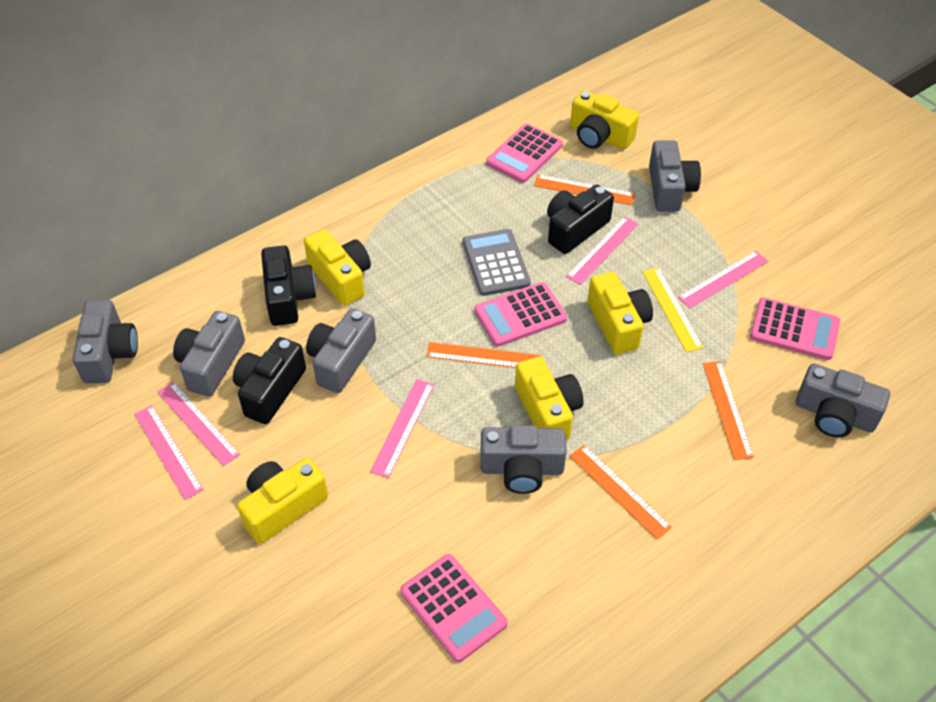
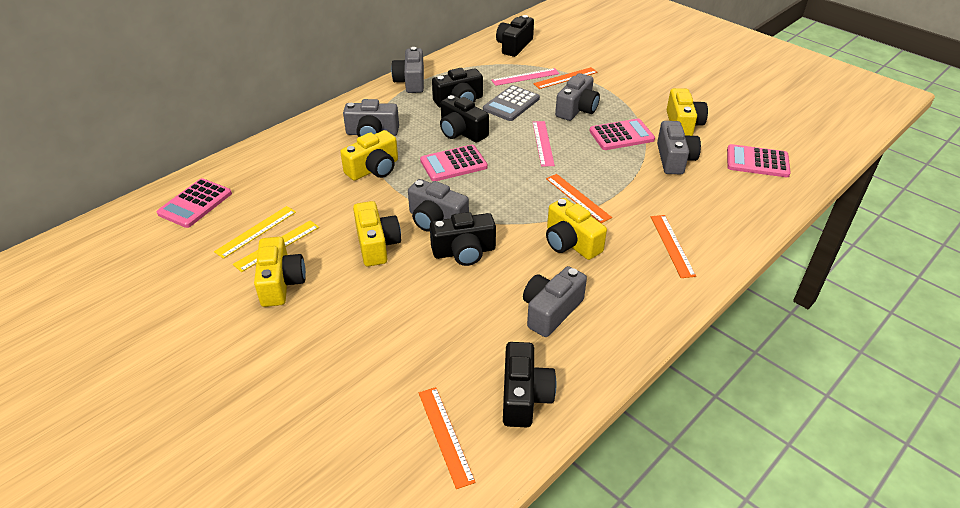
black camera: [233,337,306,424] [261,245,316,326] [547,184,614,254] = 3 -> [430,212,496,266] [432,68,483,107] [440,95,489,143] [496,15,534,57] [503,342,557,427] = 5
pink ruler: [134,405,204,500] [157,381,240,466] [370,379,434,478] [566,216,639,285] [678,251,768,309] = 5 -> [491,68,559,86] [533,121,555,167] = 2
yellow ruler: [642,267,703,352] = 1 -> [214,206,296,259] [233,220,319,272] = 2

